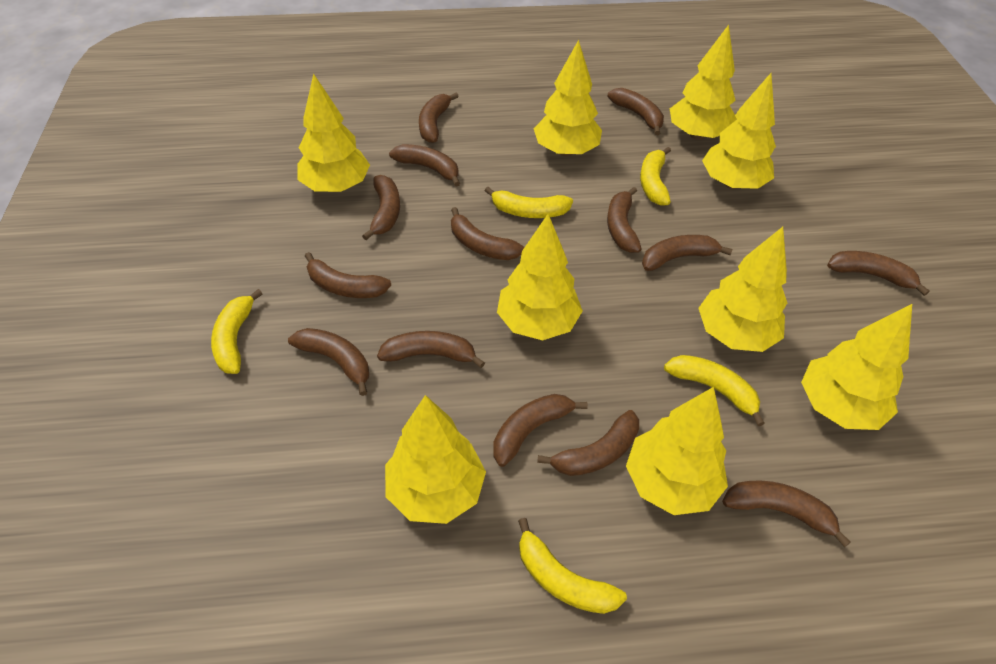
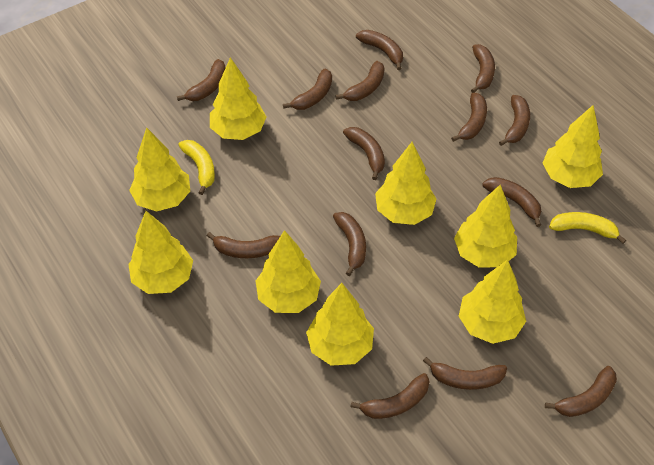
yellow banana: [211,289,263,374] [485,187,573,218] [518,518,627,614] [640,147,671,206] [664,355,765,426] = 5 -> [178,140,215,195] [549,212,626,244] = 2

